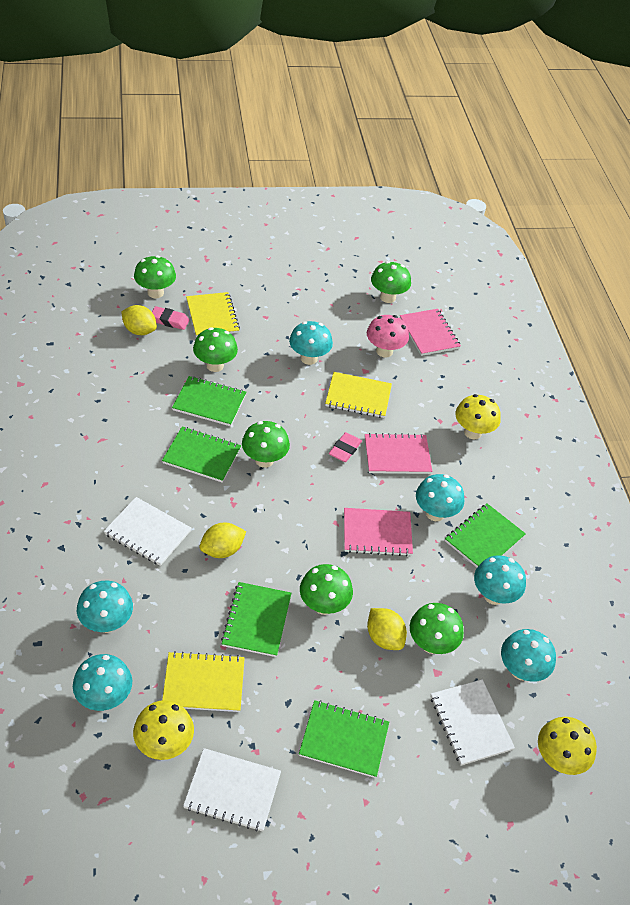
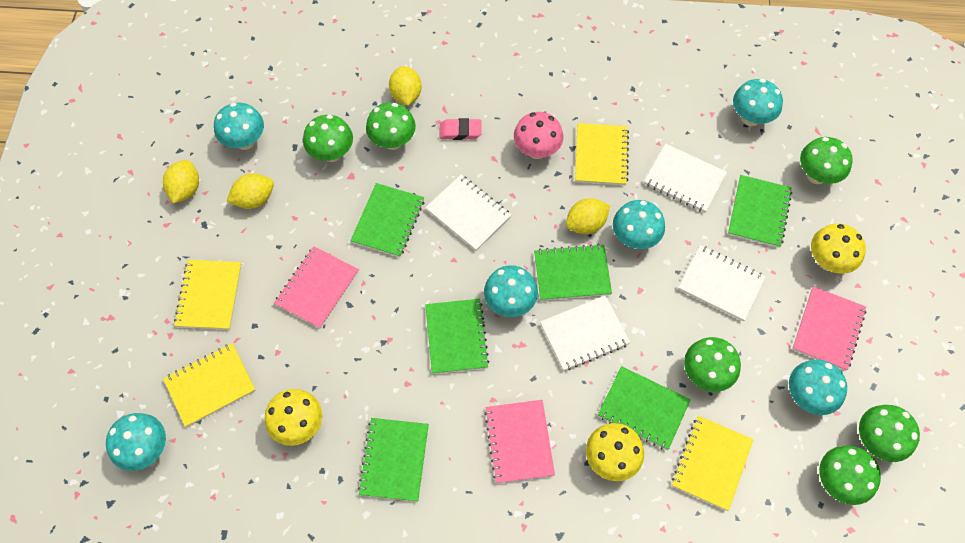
green notebook: [162,426,241,483] [172,376,246,426] [221,582,291,657] [299,700,389,778] [445,503,526,567] = 5 -> [350,183,424,257] [358,418,429,502] [425,299,490,374] [534,244,612,301] [598,366,691,450] [728,175,792,248] = 6
pink eraser: [152,306,189,330] [329,432,362,462] = 2 -> [439,118,482,140] = 1
white notebook: [104,497,191,566] [183,748,281,832] [431,679,515,766] = 3 -> [426,175,511,251] [540,295,630,371] [644,143,727,213] [678,245,766,321] = 4
yellow lemon: [121,305,157,335] [200,523,246,558] [367,608,407,650] = 3 -> [163,160,199,204] [227,173,274,209] [389,66,422,106] [566,198,610,234] = 4
yellow notebook: [162,651,245,712] [186,292,240,337] [325,372,392,418] = 3 -> [163,343,256,427] [174,260,242,330] [575,123,629,186] [672,416,753,511] = 4

